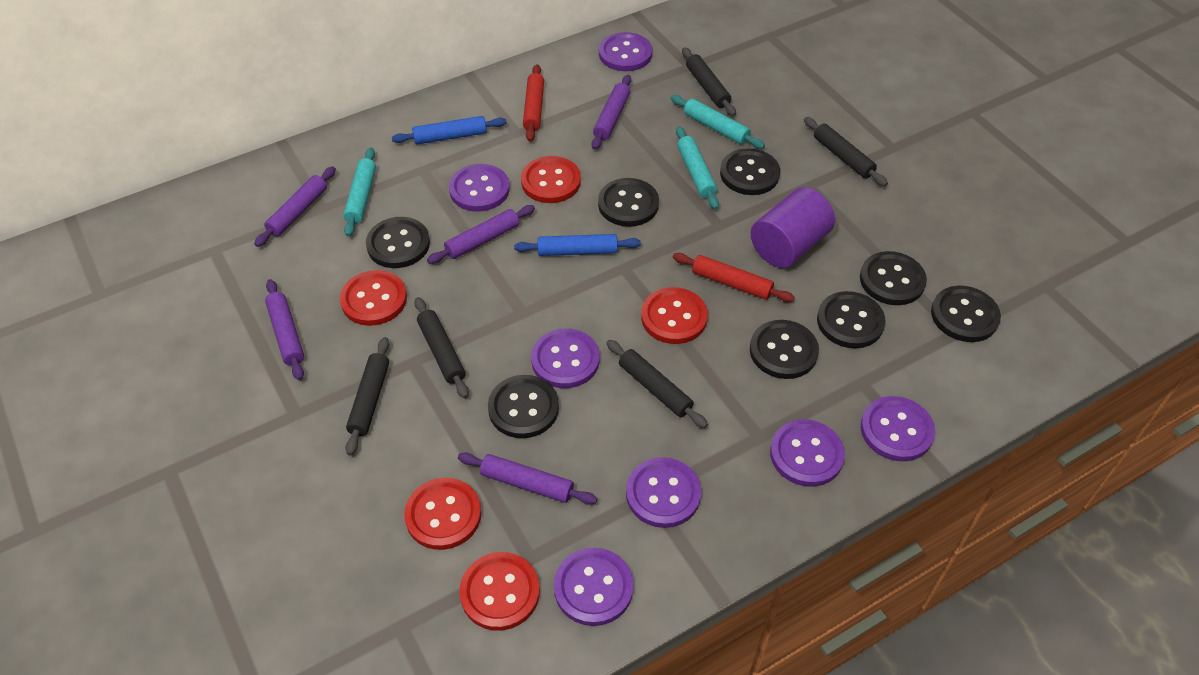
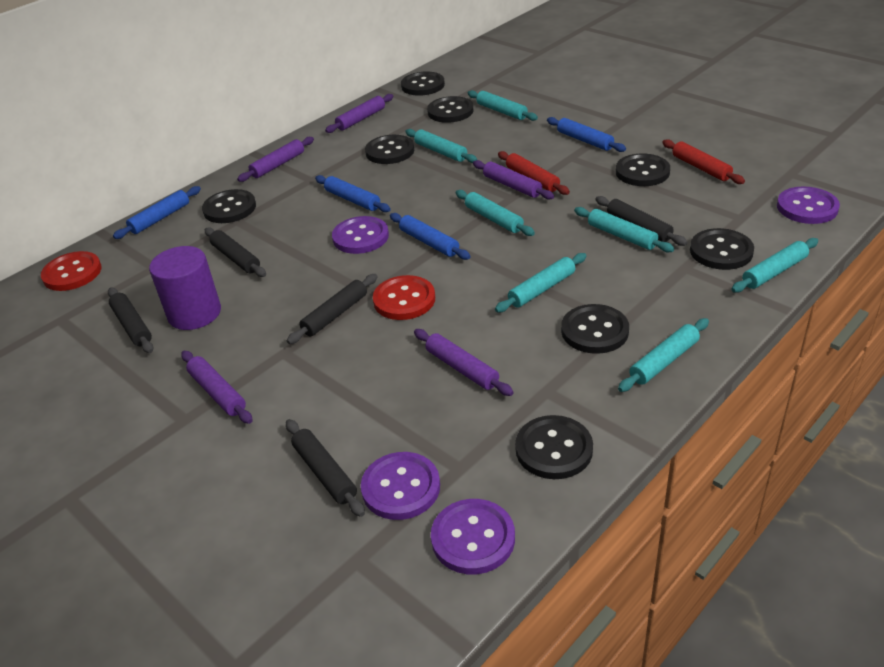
blue rolling pin: [392,116,507,144] [514,234,641,256] = 2 -> [113,186,201,239] [315,175,391,212] [390,213,471,260] [547,117,626,152] = 4
purple button: [449,164,510,212] [531,329,599,388] [554,548,634,626] [599,32,652,71] [626,457,701,528] [770,419,845,487] [861,396,935,461] = 7 -> [332,216,389,254] [361,452,440,520] [431,499,515,574] [777,186,840,224] = 4
red button: [340,270,407,326] [404,478,482,550] [459,552,540,631] [521,156,581,203] [641,287,708,344] = 5 -> [41,251,102,291] [373,275,435,320] = 2
turquoise rolling pin: [343,148,376,237] [671,95,765,149] [676,126,719,209] = 3 -> [405,129,478,163] [456,190,535,236] [468,90,538,121] [495,253,586,313] [574,207,674,252] [618,318,709,392] [731,238,818,293] = 7

